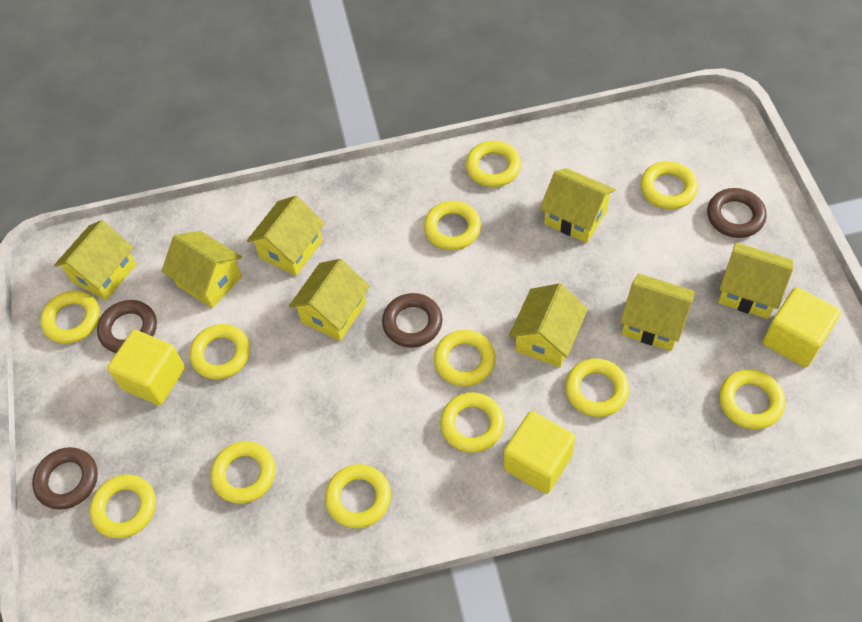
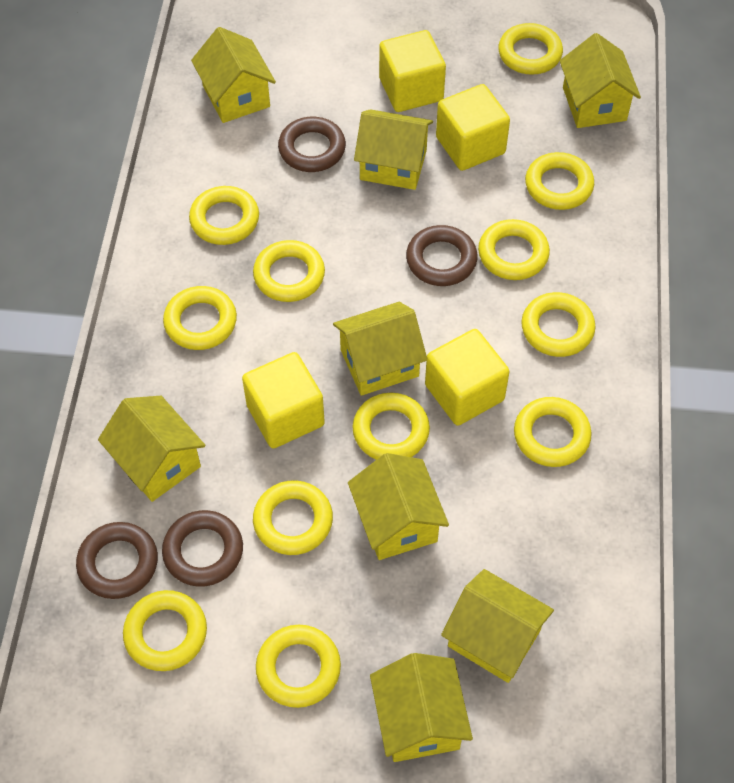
yellow cube: [107,330,185,405] [504,411,576,494] [763,287,841,367] = 3 -> [242,352,325,448] [379,30,446,112] [425,329,510,426] [436,84,510,171] = 4

